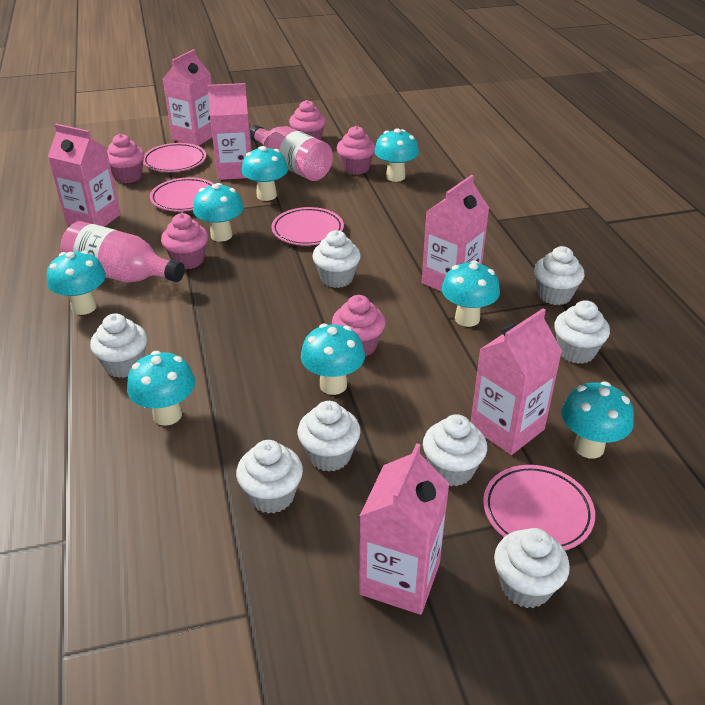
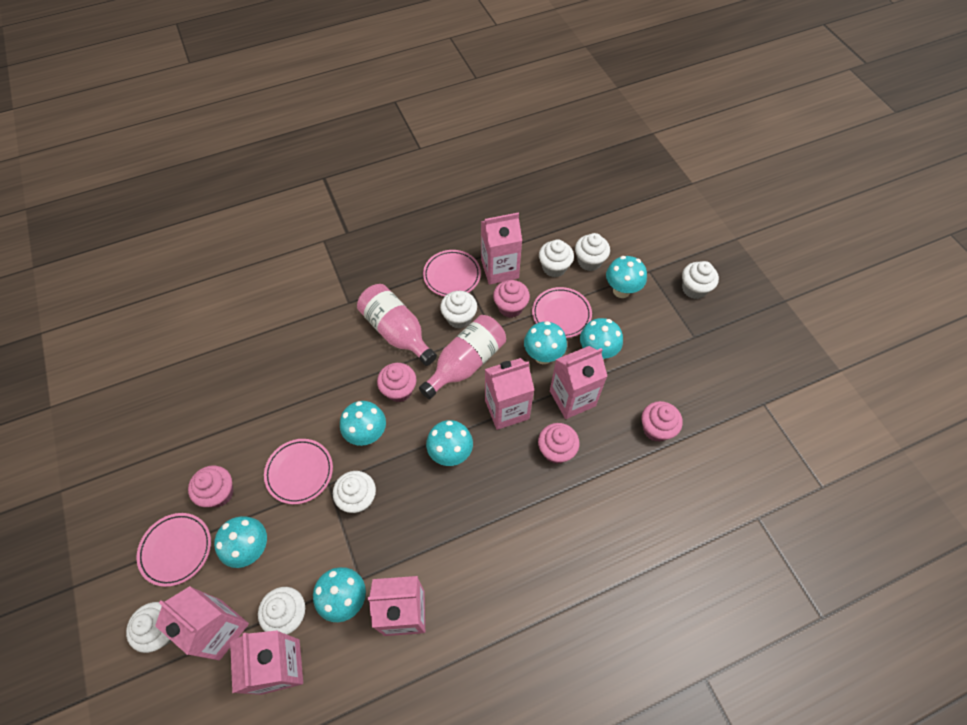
turquoise mushroom: [47,250,106,315] [127,351,195,426] [193,183,244,242] [242,146,288,201] [301,323,365,395] [374,128,419,182] [442,260,500,327] [561,381,634,459] = 8 -> [214,516,267,568] [313,567,366,622] [340,401,386,446] [426,420,473,466] [524,321,567,364] [580,318,623,359] [606,256,647,298] = 7
white cupcake: [90,314,147,378] [236,440,303,514] [298,401,361,472] [312,230,361,288] [423,414,487,486] [494,528,570,608] [534,246,585,305] [554,300,610,364] = 8 -> [126,602,171,653] [258,587,305,635] [333,471,376,513] [440,291,477,329] [539,239,574,277] [575,233,610,271] [682,261,719,299] = 7

